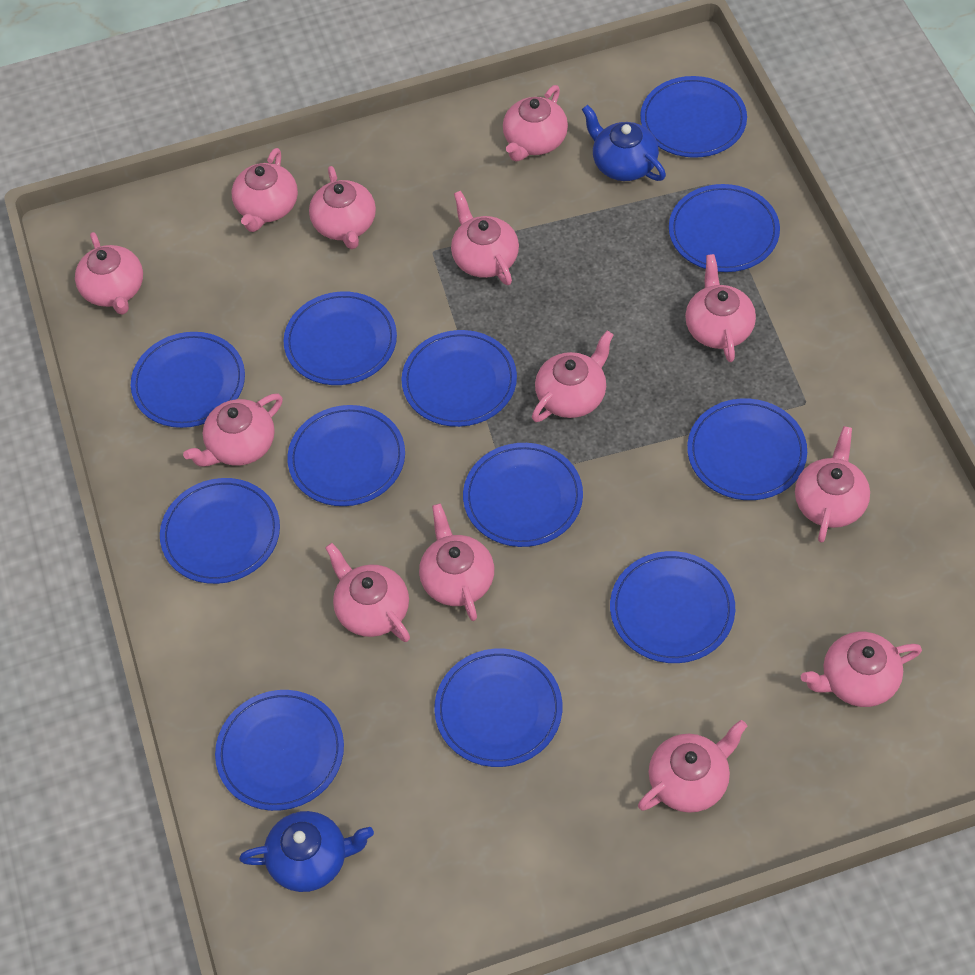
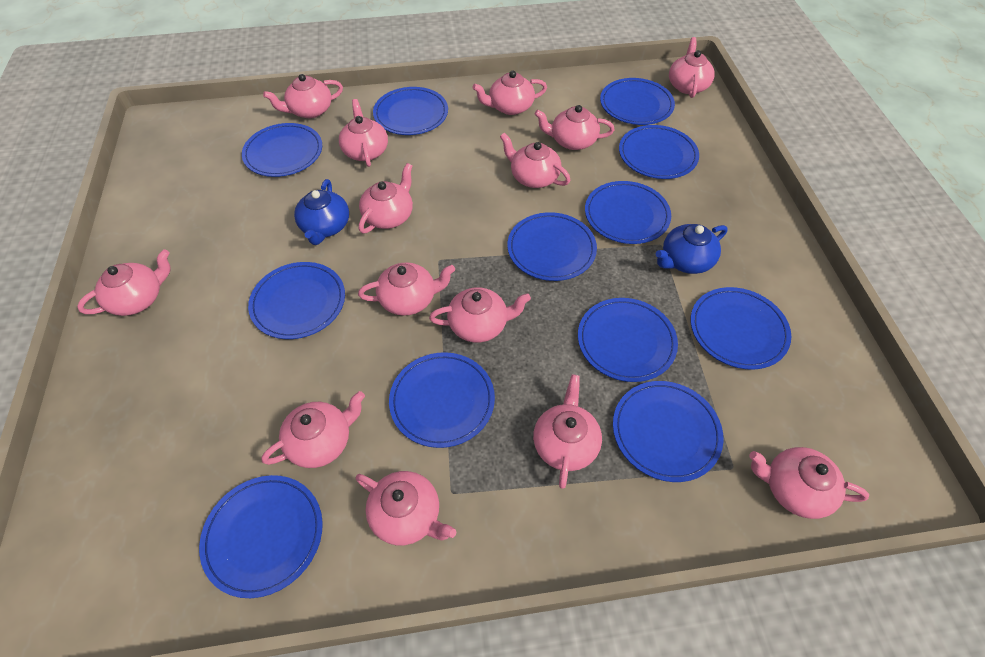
pink teapot: [75,232,143,315] [183,394,283,467] [231,148,298,232] [309,166,376,249] [325,543,410,642] [419,503,494,621] [451,191,519,285] [503,85,568,161] [532,331,613,422] [638,720,747,813] [685,254,756,362] [795,426,870,543] [801,632,922,707] = 13 -> [77,249,171,316] [262,391,365,468] [263,74,343,118] [339,99,388,167] [356,471,456,546] [358,262,455,316] [359,163,413,233] [429,287,531,343] [472,71,547,115] [500,133,571,188] [533,374,602,489] [534,105,615,150] [669,37,715,98] [749,447,869,519] = 14

